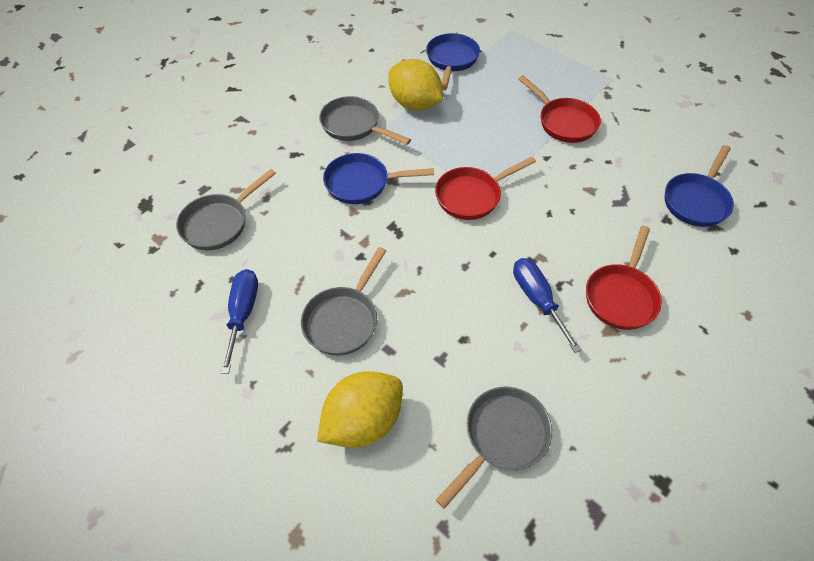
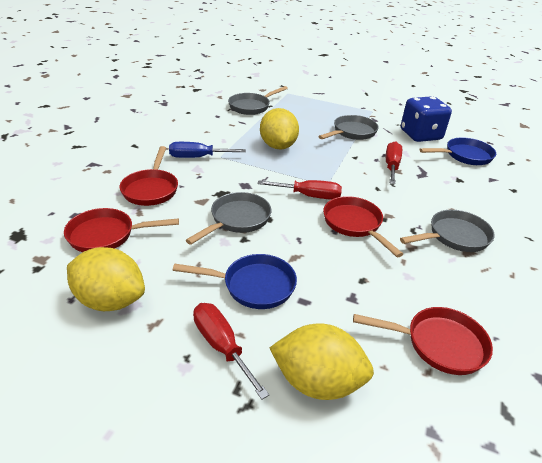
blue dice: none = 0 -> [401,96,452,142] = 1
blue pan: [323,153,434,204] [426,33,480,90] [665,145,734,227] = 3 -> [173,254,297,309] [419,137,496,165] = 2
blue screwdriver: [221,269,258,374] [513,258,582,353] = 2 -> [169,142,246,158] = 1
red pan: [435,156,536,220] [518,75,601,143] [586,226,662,330] = 3 -> [64,208,179,252] [120,146,178,206] [323,196,403,257] [353,307,493,375] = 4
red screwdriver: none = 0 -> [193,303,269,400] [258,180,342,200] [386,141,402,184] = 3
yellow lemon: [317,371,403,448] [388,59,443,110] = 2 -> [67,247,145,311] [260,108,299,150] [269,324,374,400] = 3

